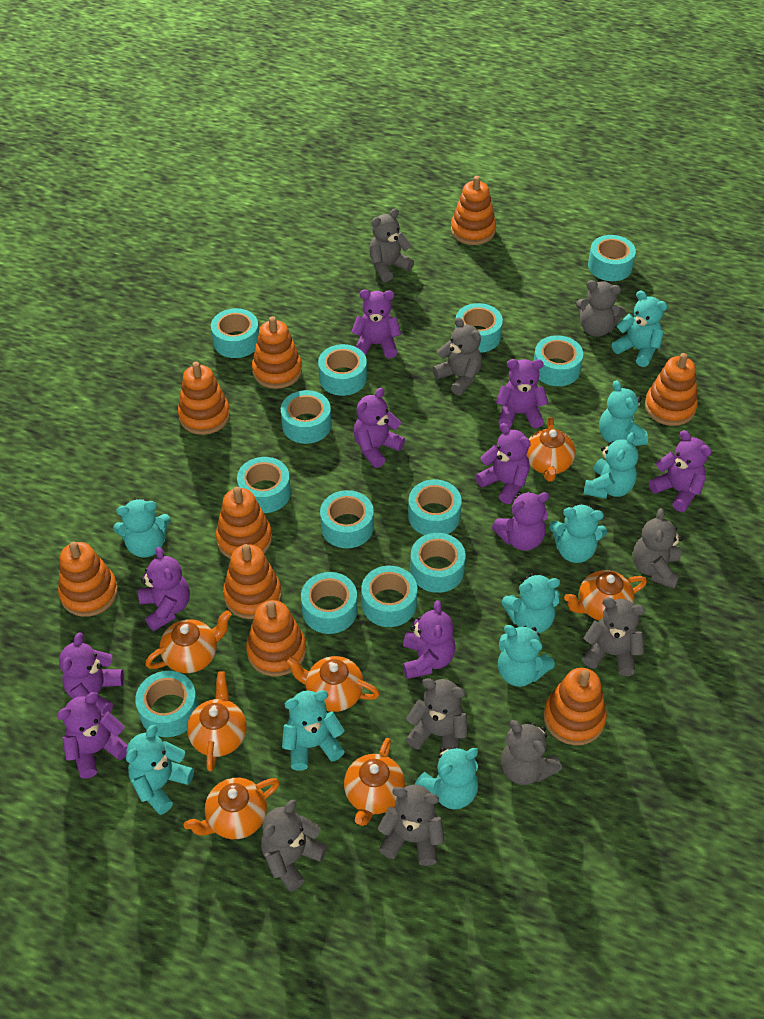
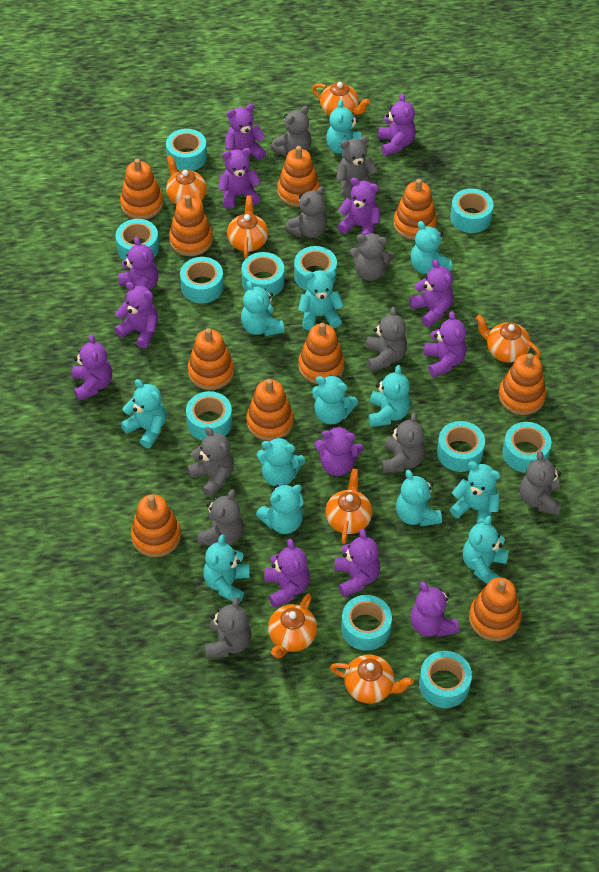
grey teddy bear: [261,800,327,892] [369,209,414,282] [378,785,445,866] [406,678,468,750] [432,317,482,396] [501,720,562,785] [576,280,625,337] [582,598,645,676] [633,508,683,589] = 9 -> [187,427,234,497] [197,490,244,546] [205,597,251,658] [271,106,312,157] [285,186,327,238] [336,136,378,198] [349,233,394,281] [366,307,407,371] [382,413,425,473] [520,451,562,516] = 10
orange stacking toy: [58,542,118,617] [178,362,230,435] [216,487,272,559] [223,544,281,619] [246,600,306,676] [252,316,302,389] [451,176,496,245] [544,668,607,745] [645,353,698,426] = 9 -> [120,158,163,220] [131,494,181,557] [169,195,213,256] [188,328,234,390] [246,379,294,441] [277,146,320,207] [298,323,345,384] [394,179,437,240] [469,578,521,641] [499,353,546,415] = 10
purple teddy bear: [57,692,128,779] [59,633,124,715] [138,547,190,631] [351,290,401,358] [354,388,405,468] [403,600,455,679] [476,423,531,504] [492,492,549,551] [496,359,549,428] [649,430,712,512] = 10 -> [72,334,112,401] [115,282,158,348] [118,237,159,297] [218,148,261,209] [225,104,266,160] [264,539,310,608] [314,426,363,476] [334,528,380,597] [337,178,380,235] [378,93,416,156] [409,259,453,327] [410,582,459,637] [424,311,467,377] = 13
turquoise tape: [135,671,199,737] [211,308,259,358] [237,457,291,513] [281,390,331,444] [301,572,358,634] [318,344,367,396] [320,490,374,548] [361,566,417,627] [408,479,462,535] [410,533,466,593] [455,303,503,353] [534,335,583,386] [588,235,636,281] = 13 -> [116,219,159,260] [166,129,207,171] [180,257,224,303] [186,391,232,441] [241,252,284,297] [294,246,337,291] [341,595,392,651] [419,651,472,708] [437,421,485,472] [450,188,494,233] [503,422,551,473] = 11
turquoise teddy bear: [113,498,171,558] [126,724,194,815] [282,690,345,771] [415,746,478,810] [498,625,555,687] [502,573,560,633] [549,503,607,563] [583,432,638,499] [599,380,648,446] [612,290,667,367] = 10 -> [121,379,166,448] [203,534,250,603] [241,281,284,336] [256,437,305,486] [256,484,304,534] [298,270,344,330] [312,375,358,424] [326,100,362,158] [369,365,411,427] [396,470,442,527] [410,221,453,274] [449,461,501,524] [463,516,508,584] = 13

